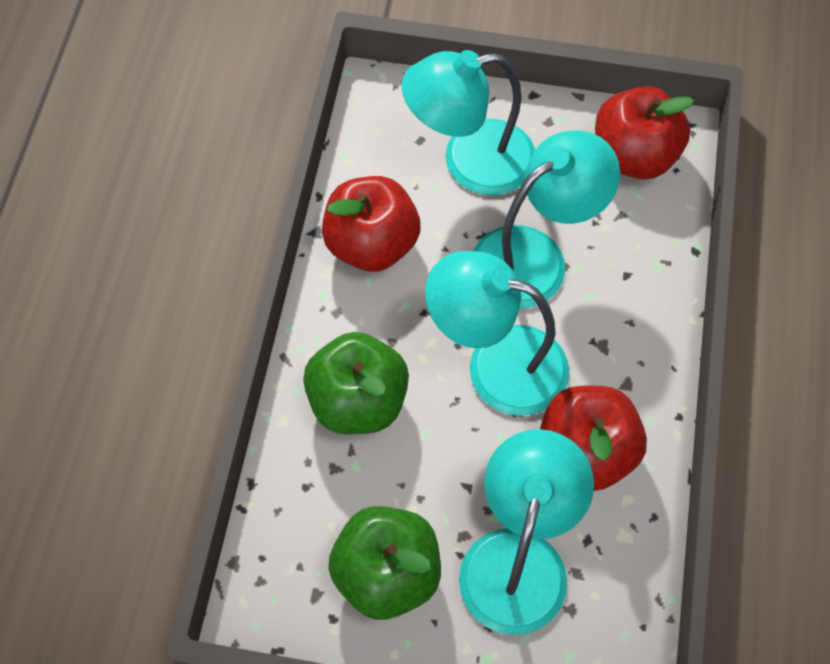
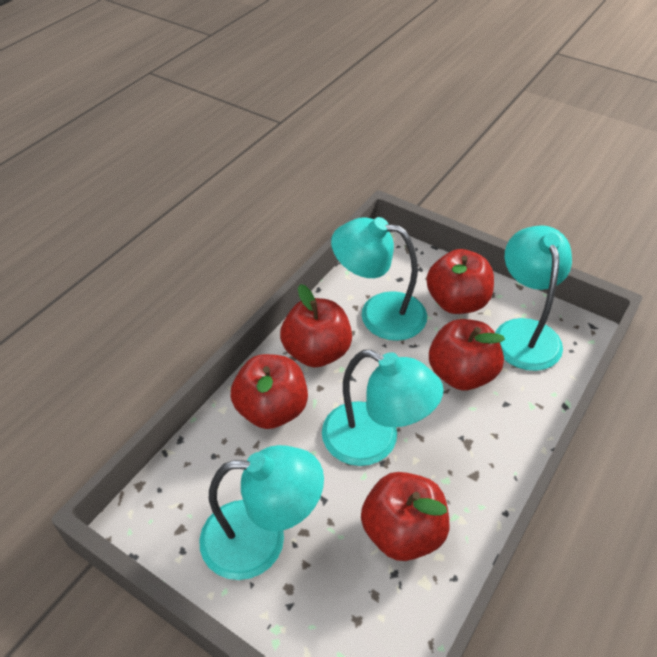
green apple: [303,332,409,434] [328,506,441,620] = 2 -> none = 0
red apple: [322,176,421,272] [540,386,647,491] [595,86,694,179] = 3 -> [231,354,308,429] [280,284,352,367] [361,472,449,561] [426,249,494,314] [429,319,505,390] = 5

